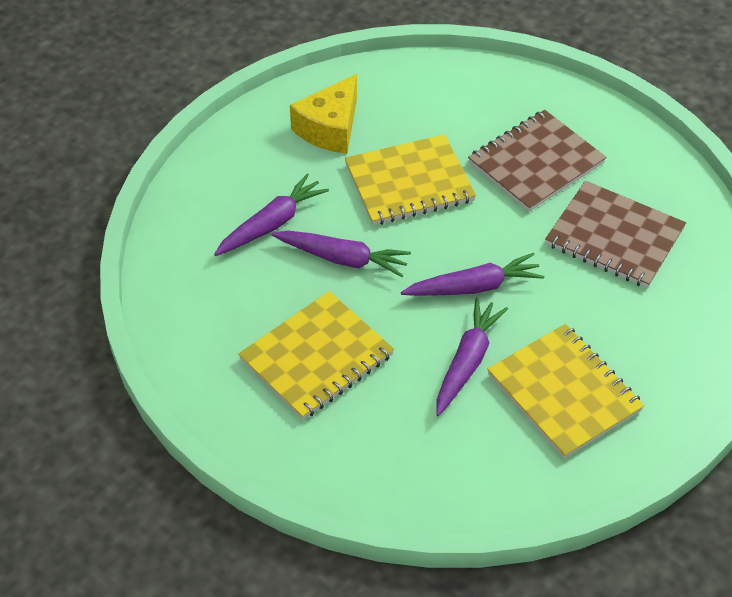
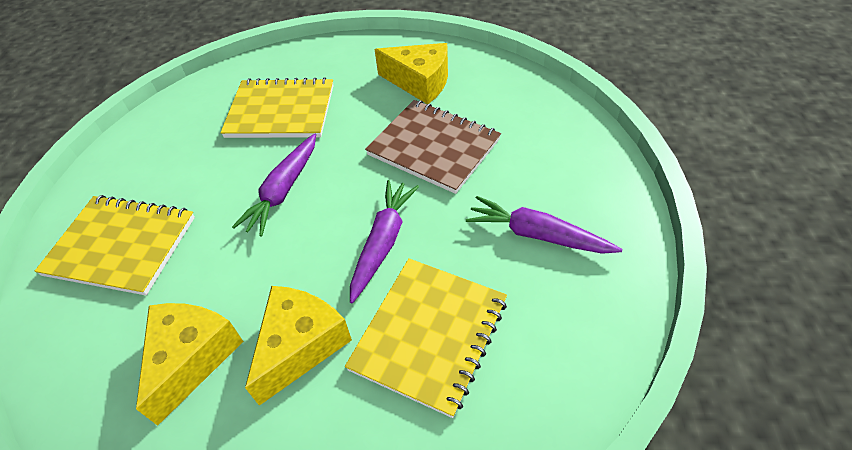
brown notebook: [468,110,607,212] [545,181,686,288] = 2 -> [365,100,501,194] = 1
purple carrot: [214,173,329,256] [271,231,411,277] [401,253,544,296] [436,297,508,416] = 4 -> [232,133,316,236] [350,180,419,303] [466,196,622,254] = 3
yellow cheese: [290,74,357,154] = 1 -> [136,303,243,426] [245,286,352,406] [375,43,448,104] = 3

